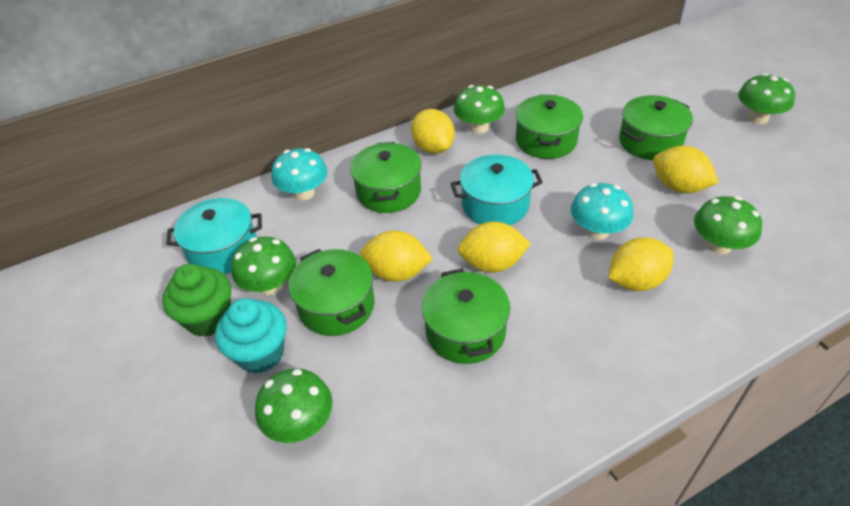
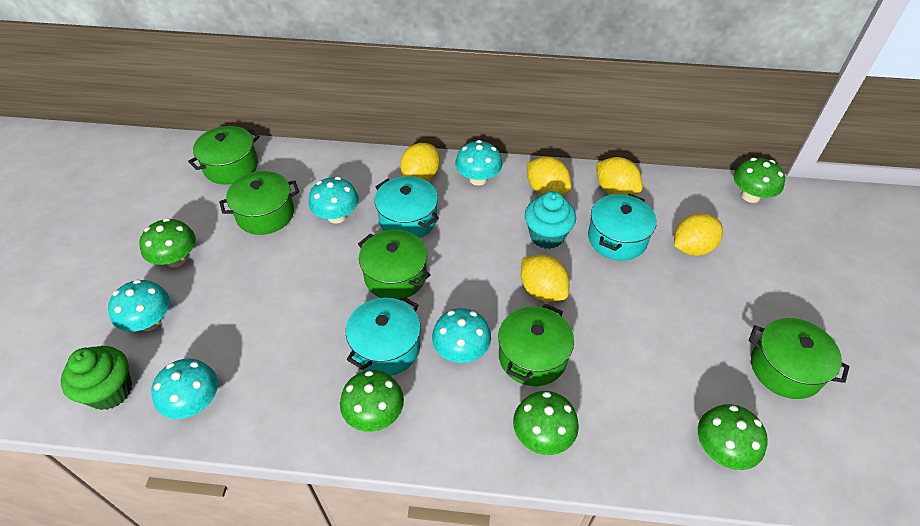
turquoise mushroom: [271,148,327,200] [571,183,633,240] = 2 -> [108,279,170,332] [151,358,218,419] [309,177,359,223] [432,308,491,363] [455,140,502,186] = 5
turquoise pot: [166,198,262,274] [451,154,543,225] = 2 -> [346,296,421,376] [375,176,439,238] [588,194,657,261] = 3

